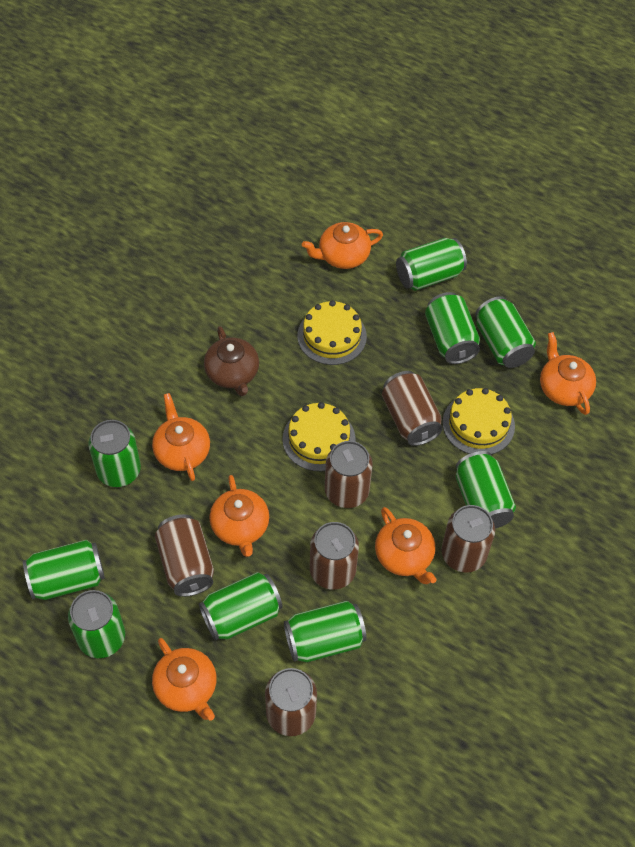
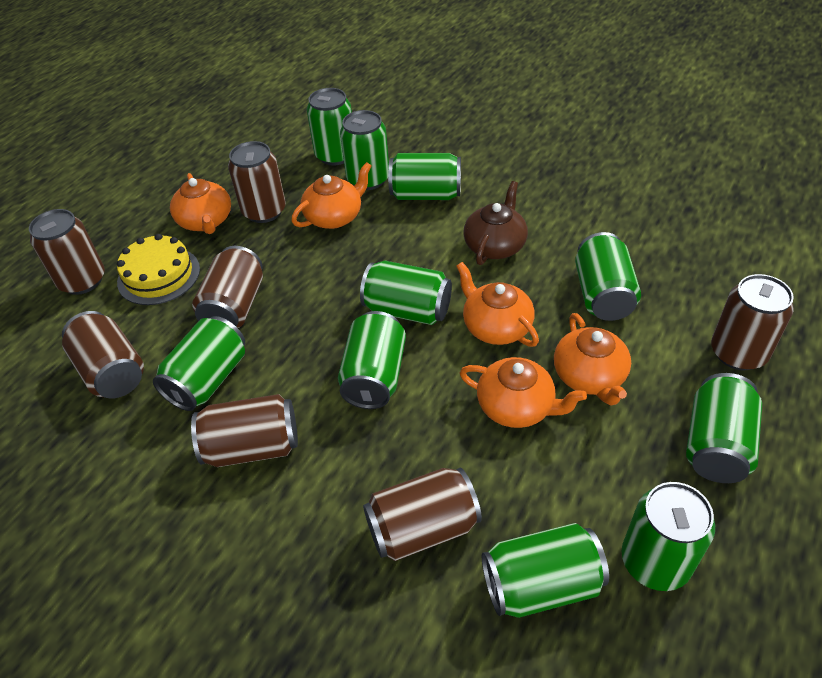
brown can: [155,514,214,597] [265,668,317,736] [310,522,359,590] [325,441,373,508] [382,371,443,446] [441,505,495,573] = 6 -> [29,209,105,295] [62,311,144,399] [191,394,298,467] [192,246,263,328] [228,141,286,223] [363,468,482,561] [711,274,794,370] = 7
green can: [23,540,105,600] [68,590,125,658] [88,420,141,487] [199,572,283,641] [284,601,367,662] [396,238,467,291] [425,292,480,364] [456,451,516,529] [475,296,536,368] = 9 -> [153,316,245,411] [307,88,352,165] [338,311,406,409] [340,110,389,190] [360,261,452,325] [388,153,461,200] [482,523,609,618] [575,232,641,321] [622,482,715,591] [686,373,762,483] = 10
orange teapot: [152,393,210,481] [152,638,217,721] [210,475,269,557] [302,222,383,269] [375,507,437,584] [540,332,596,415] = 6 -> [170,173,231,234] [291,162,372,229] [456,262,539,347] [460,357,587,428] [554,313,631,406] = 5
yellow cake: [282,402,356,471] [297,300,367,365] [443,388,515,454] = 3 -> [117,234,200,305] = 1

